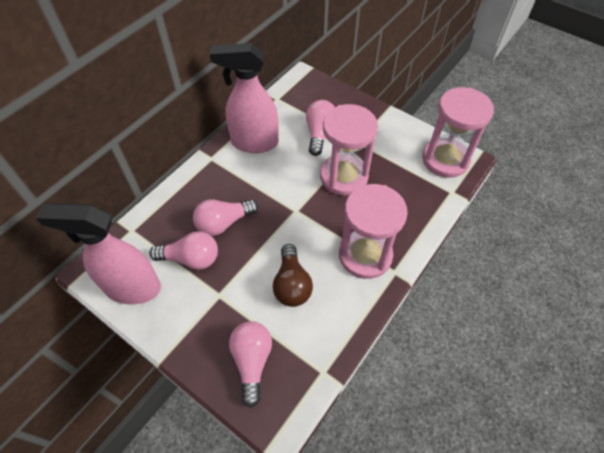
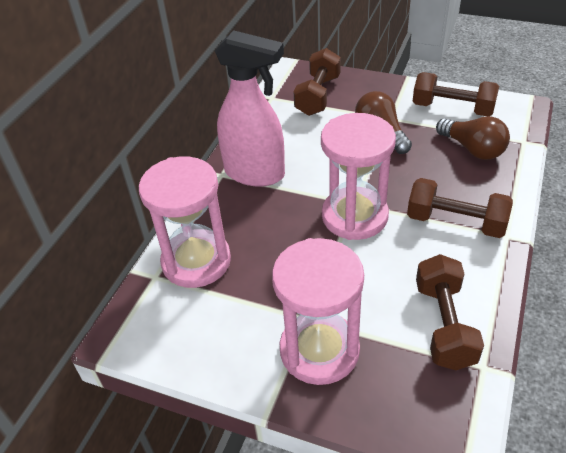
brown dumbbell: none = 0 -> [293,48,341,116] [407,178,513,238] [413,72,499,116] [416,254,484,370] = 4
brown light bulb: [273,244,313,307] = 1 -> [355,91,412,154] [436,116,510,160] = 2
pink light bulb: [150,231,218,270] [193,199,258,236] [229,321,272,408] [306,100,335,156] = 4 -> none = 0
pink spray bottle: [36,203,161,305] [210,43,279,153] = 2 -> [215,30,285,187] = 1

